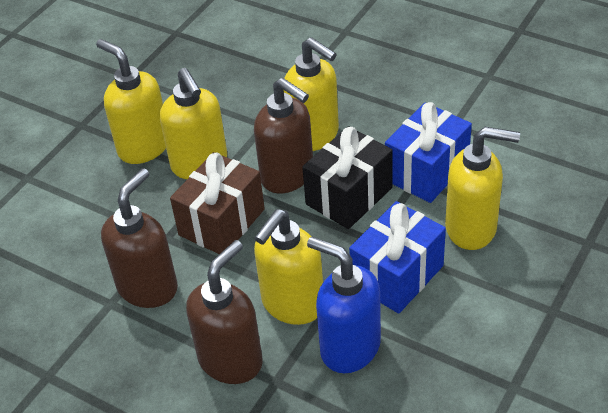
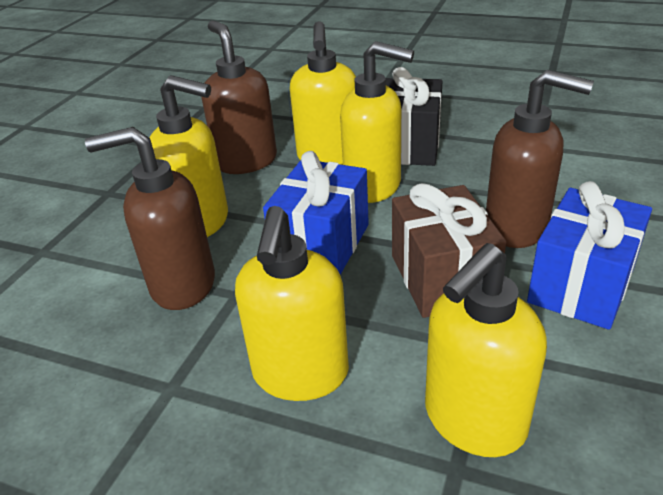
blue soap dispenser: [307,236,381,373] = 1 -> none = 0

